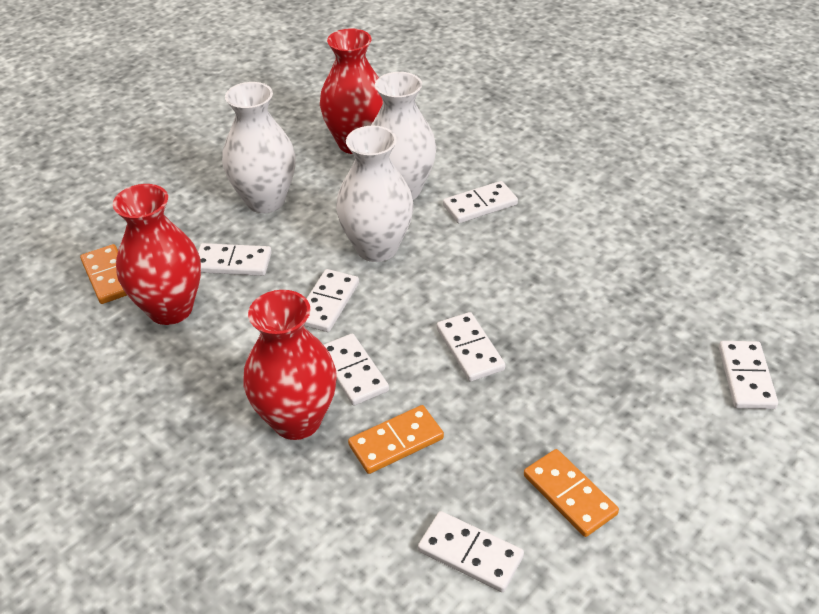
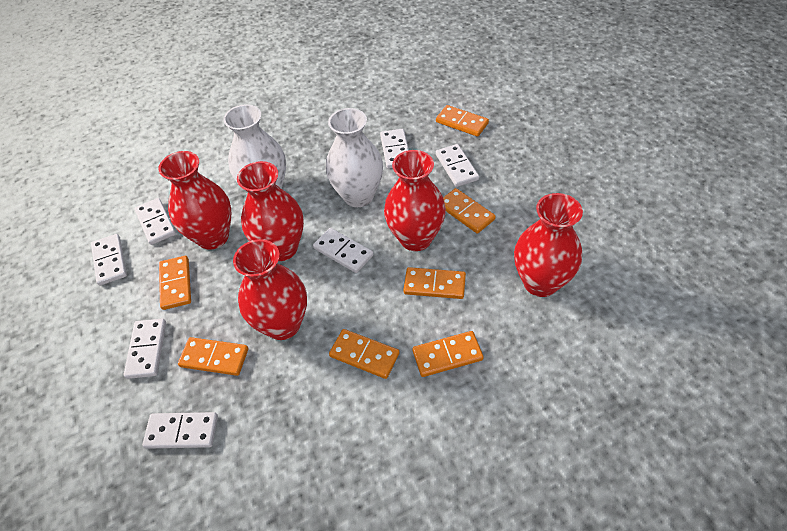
orange domino: [80,244,127,304] [348,405,444,474] [524,449,619,537] = 3 -> [159,256,191,310] [178,337,248,376] [329,329,399,379] [403,267,466,299] [412,331,484,377] [436,105,489,137] [443,188,496,234] = 7
red vase: [113,184,201,325] [244,290,337,440] [320,28,383,154] = 3 -> [158,151,231,250] [233,239,307,340] [237,161,304,261] [384,150,446,251] [514,193,583,297] = 5
white vase: [222,82,296,213] [336,126,414,262] [371,72,437,200] = 3 -> [223,104,286,193] [326,108,383,207] = 2

